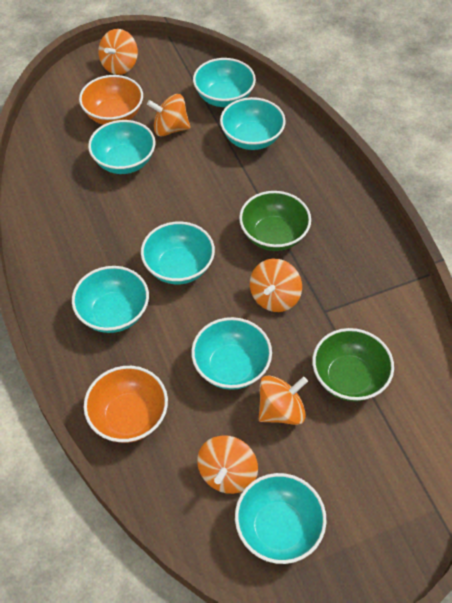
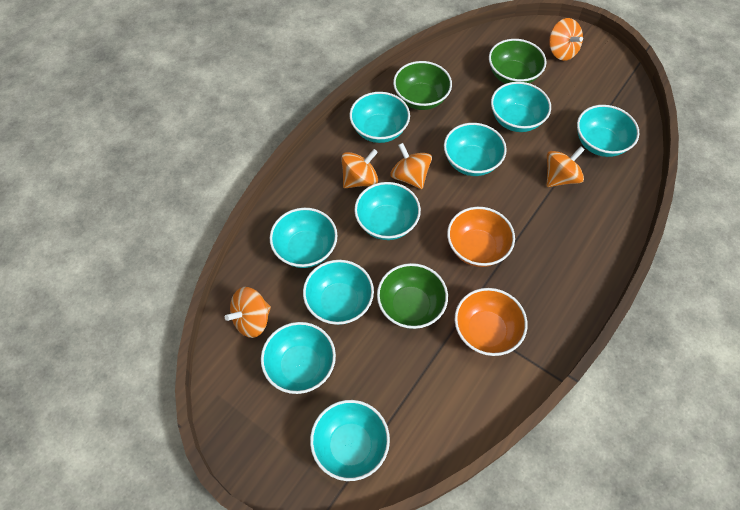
green bowl: [239,191,311,251] [312,328,394,402] = 2 -> [377,263,448,329] [393,61,452,110] [489,39,547,84] = 3
turquoise bowl: [72,266,149,333] [88,120,156,174] [141,221,215,285] [191,317,272,390] [193,58,256,107] [220,97,286,150] [235,473,327,564] = 7 -> [261,322,336,394] [270,208,338,268] [303,260,374,325] [310,400,390,481] [349,92,410,143] [354,182,421,240] [444,123,507,176] [491,82,551,132] [577,105,639,157] = 9

